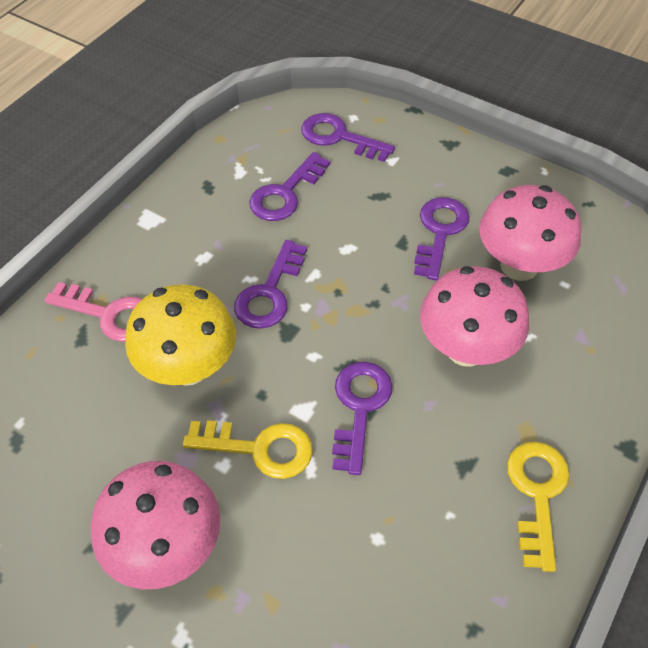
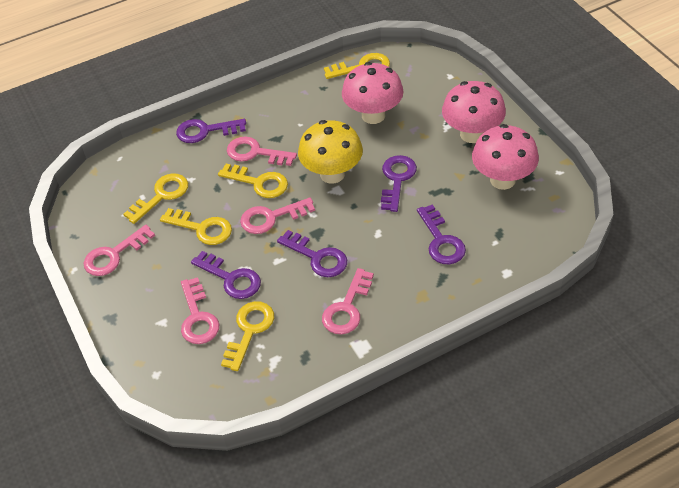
pink key: [44,282,142,342] = 1 -> [83,225,155,276] [181,277,220,344] [227,136,297,166] [240,197,315,234] [322,268,374,335] = 5
yellow key: [183,420,313,479] [507,442,569,572] = 2 -> [123,173,188,224] [160,208,232,245] [218,164,288,198] [221,301,274,371] [324,53,390,79] = 5

